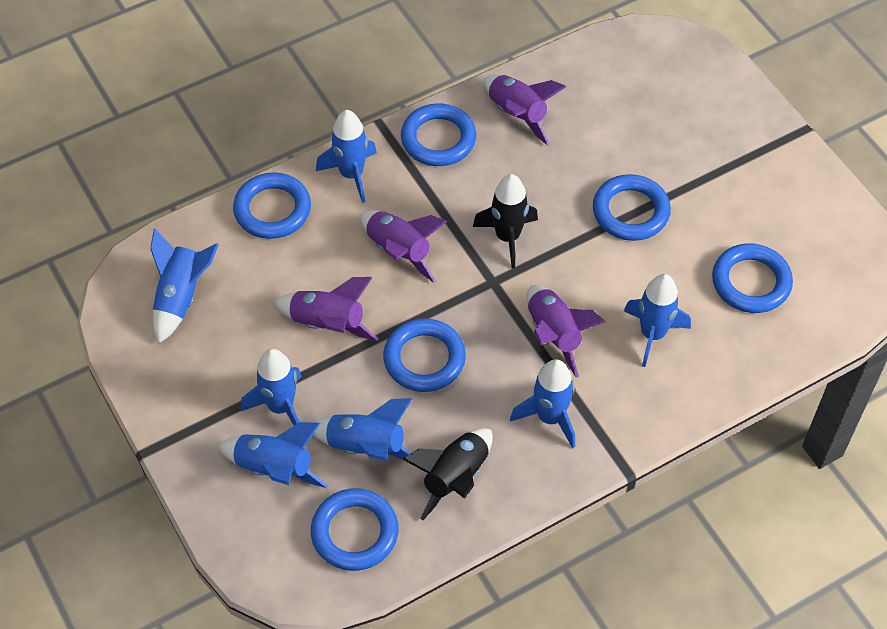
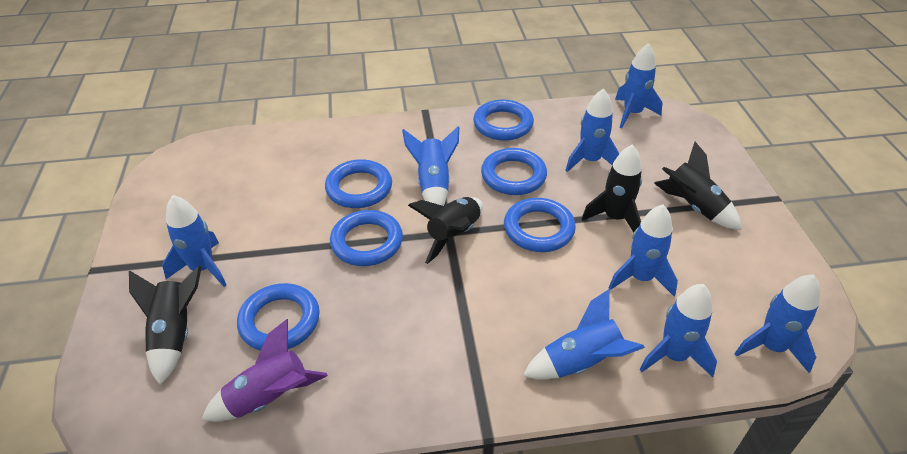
black rocket: [403,428,493,520] [473,174,538,269] = 2 -> [129,266,201,385] [408,197,483,264] [582,144,642,232] [654,142,741,230] = 4
blue rocket: [150,228,219,343] [218,422,328,488] [241,349,302,425] [313,398,413,461] [316,110,377,203] [510,359,575,448] [624,274,691,367] = 7 -> [162,195,226,287] [402,126,459,206] [523,289,645,380] [565,89,619,172] [609,204,678,296] [615,43,662,128] [640,284,717,377] [734,275,820,373] = 8
purple rocket: [274,277,379,341] [360,210,448,283] [484,74,566,145] [527,285,606,378] = 4 -> [202,319,328,422] = 1

